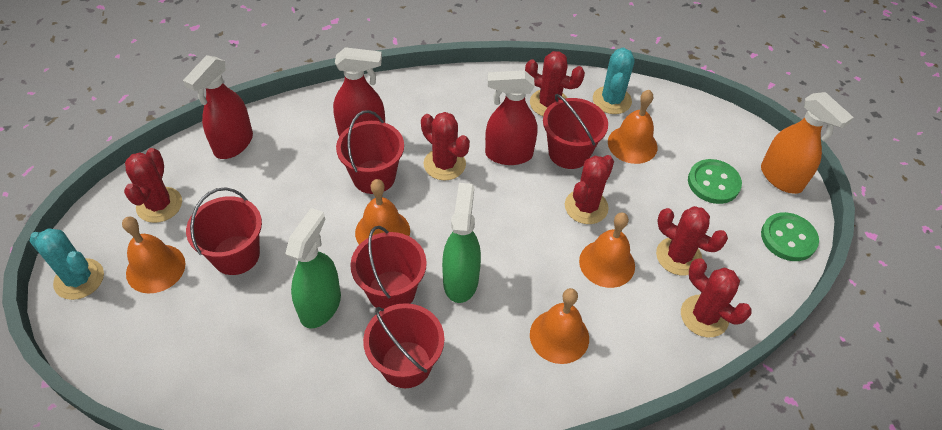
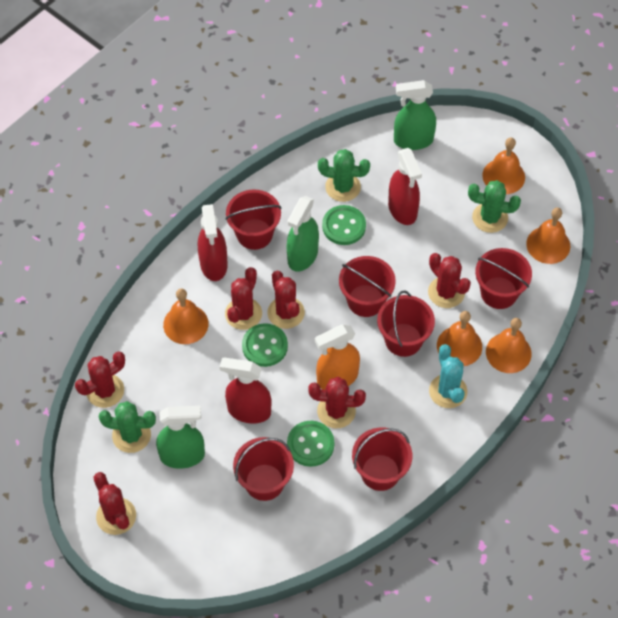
green button: [688,159,742,204] [761,212,819,261] = 2 -> [242,323,288,367] [287,421,335,467] [322,205,366,245] = 3
green cactus: none = 0 -> [99,401,156,453] [318,149,370,202] [468,180,521,233] = 3
green spray bottle: [285,208,341,329] [442,183,481,303] = 2 -> [156,406,205,469] [287,196,319,272] [394,80,436,150] = 3
red bucket: [186,187,262,275] [336,110,404,194] [350,226,427,309] [363,303,444,388] [543,94,608,169] = 5 -> [225,190,282,250] [233,437,294,501] [339,256,396,317] [352,428,412,491] [377,290,435,357] [475,248,532,309] = 6
turquoise cactus: [29,228,104,300] [593,48,635,114] = 2 -> [429,344,467,408] = 1

